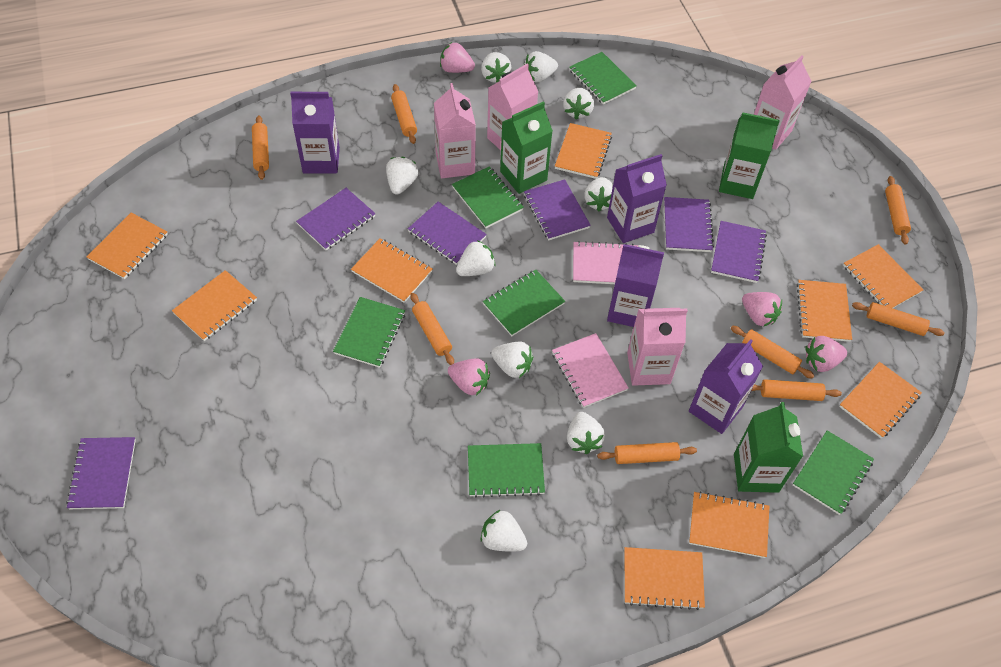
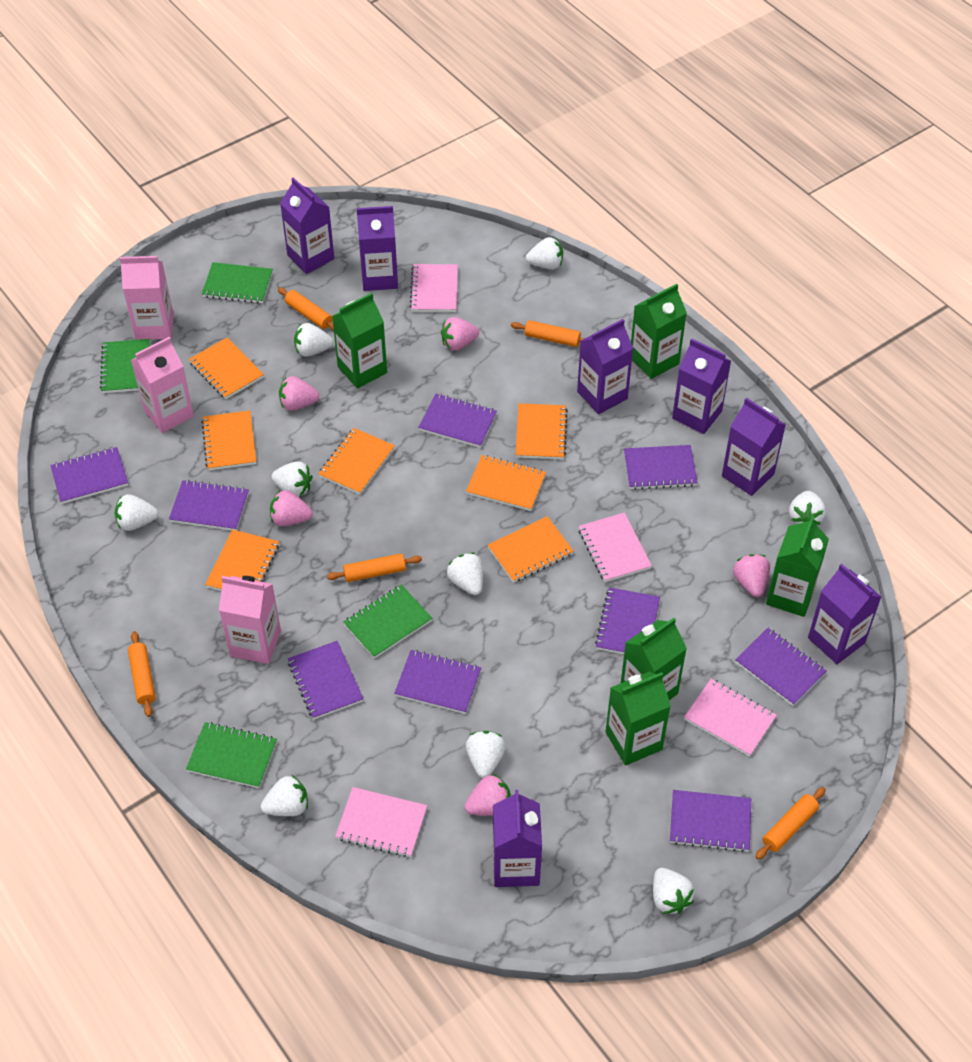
green carton: [500,101,553,194] [719,112,780,199] [734,402,803,493] = 3 -> [332,293,387,389] [606,672,671,766] [621,618,687,700] [631,284,687,379] [766,516,829,617] = 5
green notebook: [333,297,405,368] [452,166,524,228] [468,443,545,498] [483,269,565,336] [569,52,636,104] [793,430,874,515] = 6 -> [100,339,150,393] [186,722,277,788] [202,262,273,303] [343,585,432,659] = 4
orange notebook: [87,213,168,279] [172,270,257,341] [351,238,433,303] [555,123,612,179] [624,547,705,610] [689,491,769,558] [797,280,852,342] [839,362,922,439] [843,244,923,308] = 9 -> [189,338,264,399] [201,410,256,470] [205,529,279,591] [318,428,395,494] [466,455,546,511] [488,516,574,583] [516,403,568,459] = 7
orange rolling pin: [252,115,269,180] [391,84,417,144] [410,293,454,365] [597,442,697,464] [731,326,814,379] [751,379,842,401] [852,302,945,336] [885,176,911,245] = 8 -> [128,631,156,717] [278,287,334,331] [327,554,422,582] [511,320,585,347] [756,787,826,860] = 5
pink carton: [434,83,476,178] [487,63,538,150] [627,308,688,386] [754,55,812,150] = 4 -> [120,256,174,340] [131,337,194,433] [219,576,281,664] = 3
pink notebook: [552,333,629,408] [573,241,638,284] = 2 -> [335,787,427,857] [410,264,458,312] [578,513,652,582] [684,679,777,756] = 4
pink strawberry: [440,42,475,73] [448,358,490,395] [742,292,782,327] [805,336,847,372] = 4 -> [270,490,313,526] [279,376,319,411] [441,317,479,351] [465,774,511,816] [733,554,770,597] = 5
purple carton: [290,92,340,173] [607,154,667,243] [607,244,664,327] [689,339,763,434] = 4 -> [280,177,334,274] [357,206,398,291] [493,790,542,887] [577,319,634,414] [672,338,731,434] [722,397,786,496] [808,564,881,664] = 7
purple notebook: [66,437,136,509] [296,188,376,250] [408,202,487,265] [524,179,591,240] [664,197,714,252] [711,221,767,283] = 6 -> [50,447,128,504] [169,480,249,530] [288,641,364,719] [394,650,481,714] [418,394,497,448] [595,587,660,654] [624,445,698,490] [670,790,751,852] [735,628,826,706] = 9

